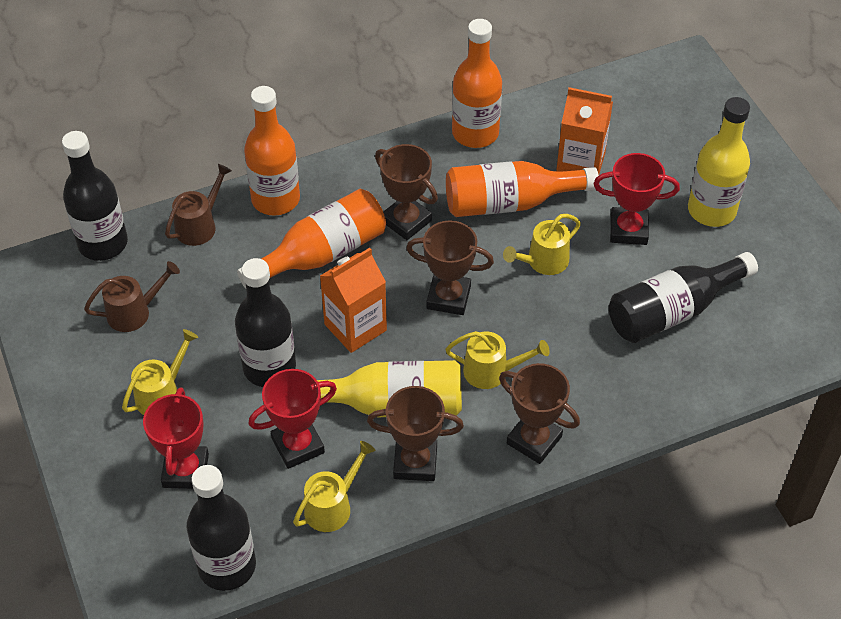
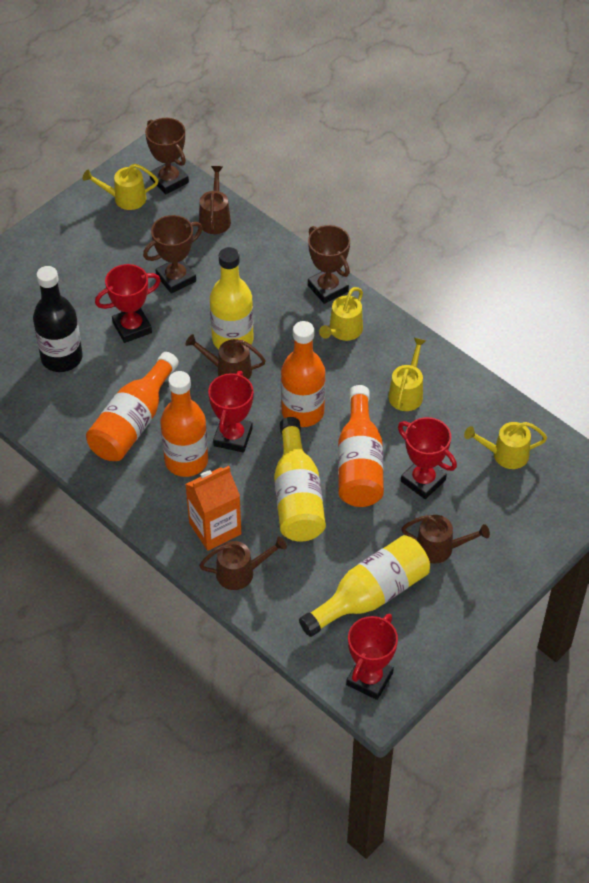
black bottle: [62,131,128,261] [186,465,256,591] [235,258,296,387] [609,252,758,343] = 4 -> [33,266,83,372] = 1
brown trophy: [367,386,464,481] [375,144,438,240] [406,220,494,315] [499,363,580,464] = 4 -> [143,215,203,294] [145,118,189,194] [308,225,350,304] = 3
brown watering can: [84,261,180,332] [165,164,232,246] = 2 -> [185,334,266,380] [199,166,231,234] [199,537,287,590] [401,515,490,563] = 4
orange carton: [320,248,387,353] [556,87,613,174] = 2 -> [185,466,241,551] = 1
red trophy: [143,388,209,489] [248,369,337,469] [593,153,680,245] = 3 -> [95,264,161,343] [208,371,253,453] [346,613,398,700] [398,417,457,499] = 4
yellow bottle: [317,360,462,417] [688,97,750,227] = 2 -> [210,247,254,349] [274,417,326,542] [299,535,430,637] = 3

